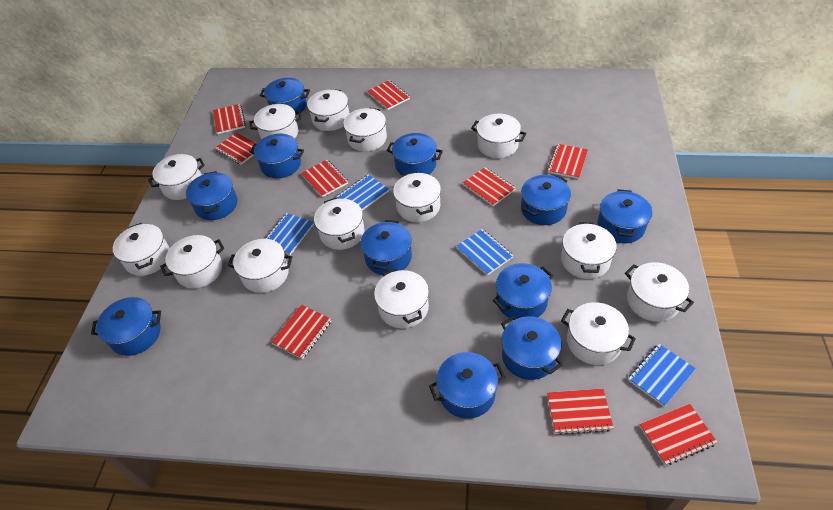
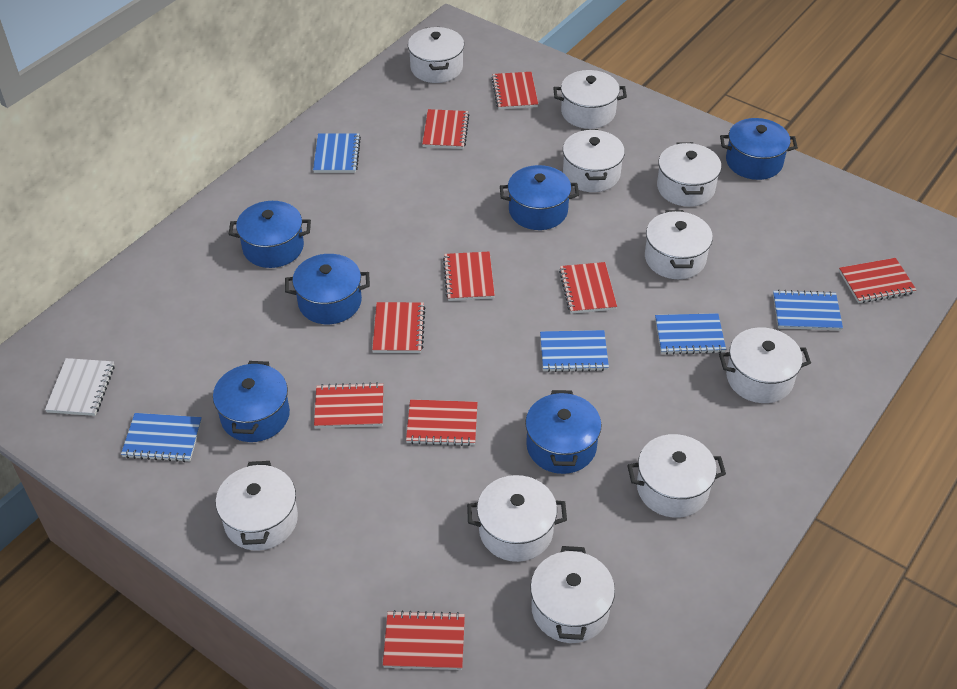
blue notebook: [265,213,314,255] [337,174,389,211] [456,229,514,276] [628,344,696,407] = 4 -> [121,413,202,462] [313,133,361,173] [540,330,609,372] [655,313,726,355] [773,290,843,331] = 5
blue pot: [91,297,161,356] [186,171,237,220] [250,134,304,178] [260,78,310,115] [360,220,412,275] [387,133,443,175] [429,352,505,419] [493,263,553,320] [501,316,562,380] [521,175,571,225] [597,189,652,243] = 11 -> [213,361,290,442] [229,201,311,268] [285,254,370,324] [500,165,579,230] [525,390,602,474] [720,118,798,180] = 6
white notebook: none = 0 -> [45,358,115,416] = 1
white pot: [113,223,170,276] [148,154,205,200] [160,235,224,288] [228,239,292,293] [249,104,302,139] [307,89,350,131] [314,198,364,250] [343,108,387,152] [374,268,429,328] [393,172,441,222] [471,114,527,158] [561,222,617,279] [561,302,636,365] [625,262,694,322] = 14 -> [216,461,298,551] [408,27,464,83] [467,475,567,562] [530,546,615,643] [553,70,627,129] [563,129,625,192] [627,434,726,518] [645,210,713,279] [657,142,721,207] [719,327,811,403] = 10

